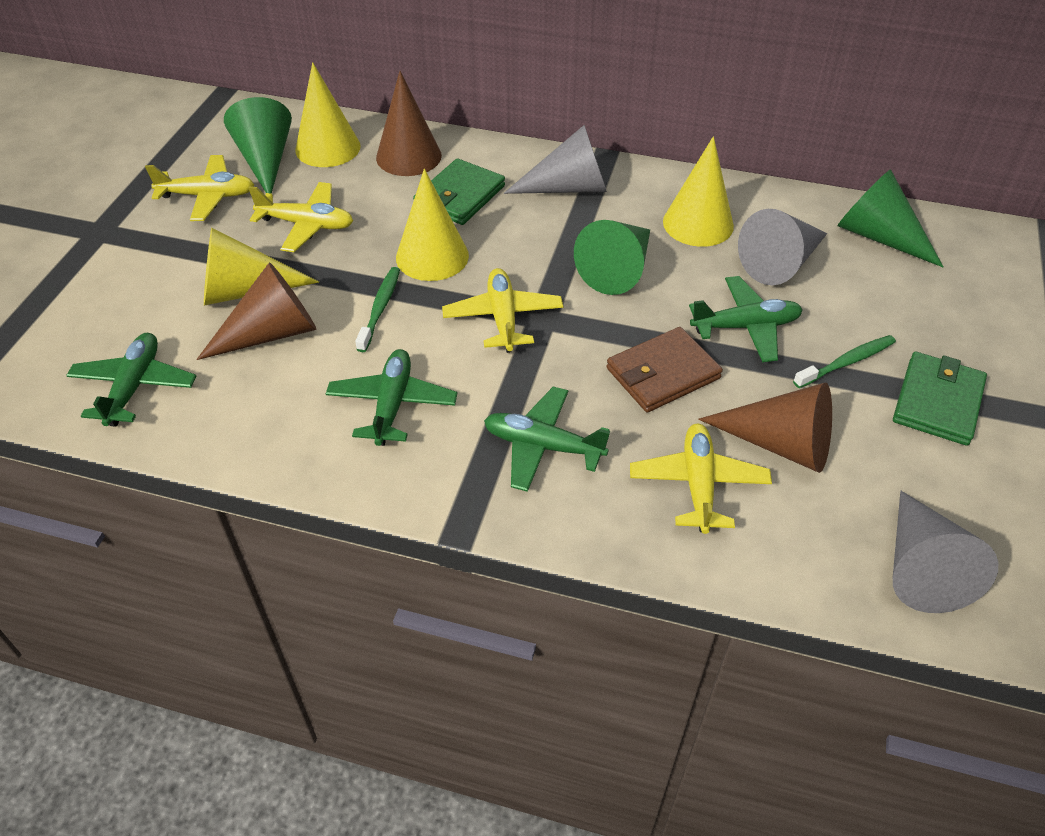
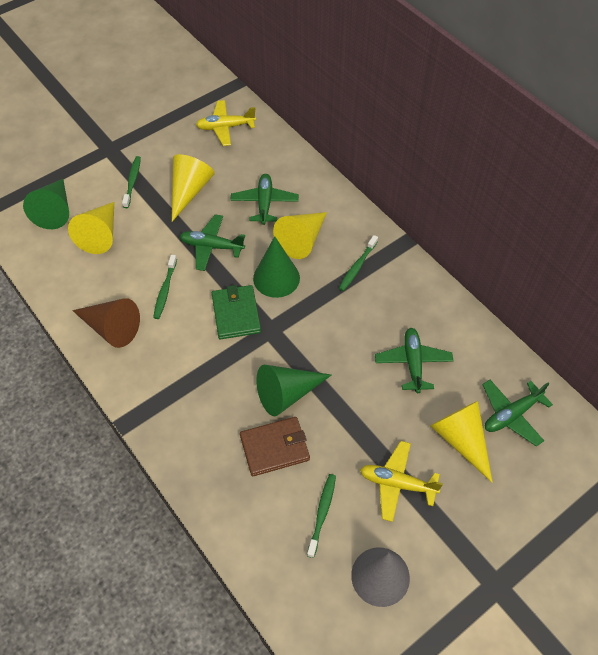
brown cone: [196,262,316,360] [376,71,442,176] [698,382,832,473] = 3 -> [72,298,140,348] = 1
green toothbrush: [355,267,400,352] [793,335,896,388] = 2 -> [122,156,141,208] [153,255,177,319] [307,474,336,558] [339,235,378,291] = 4
green wallet: [413,158,505,225] [893,351,987,446] = 2 -> [212,285,261,339] = 1
grey cone: [504,125,607,194] [738,209,827,285] [893,491,998,613] = 3 -> [351,547,410,607] = 1
yellow plane: [145,155,254,221] [248,182,353,252] [442,268,563,353] [630,424,772,534] = 4 -> [196,100,256,146] [360,441,443,522] = 2

